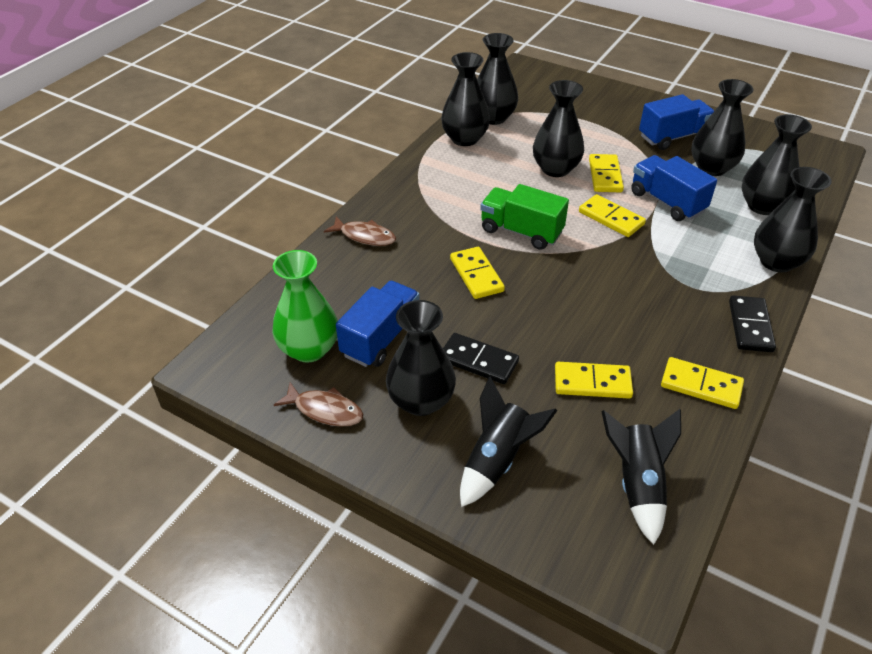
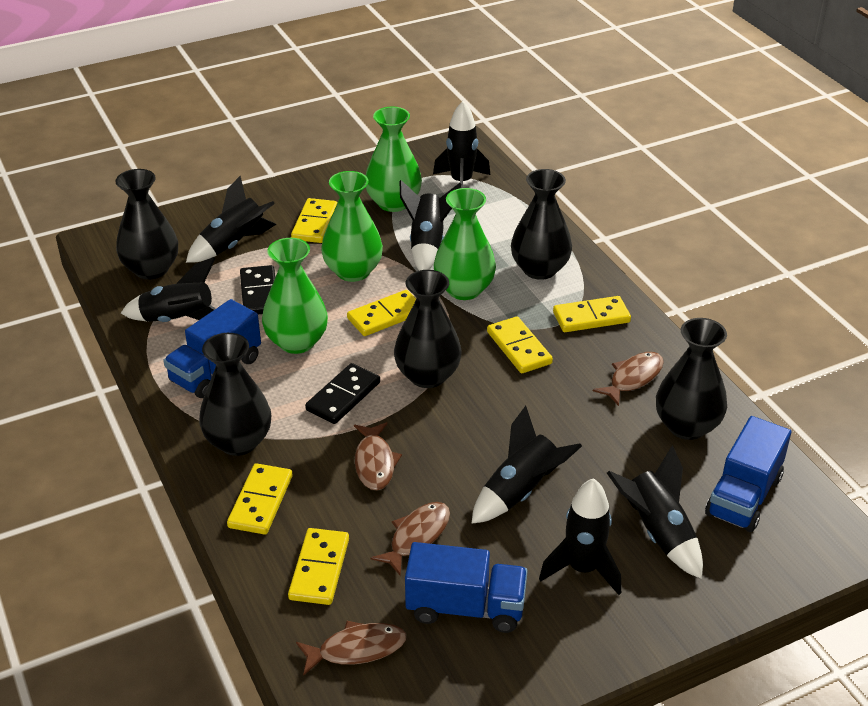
black rocket: [460,377,558,507] [601,409,681,545] = 2 -> [121,257,216,322] [186,176,276,263] [399,180,461,271] [433,101,490,188] [471,406,582,524] [539,478,621,595] [607,445,703,579] = 7
black vase: [386,300,456,416] [441,52,490,146] [477,33,518,125] [533,80,584,177] [691,79,754,176] [742,114,812,215] [754,167,832,273] = 7 -> [115,169,178,279] [199,333,271,456] [394,270,462,388] [511,169,572,280] [656,318,727,440] = 5
brown fish: [274,382,363,427] [324,216,396,246] = 2 -> [296,621,407,676] [354,422,402,490] [370,502,450,576] [593,352,664,406] = 4
green truck: [480,184,569,250] = 1 -> none = 0
green vase: [272,250,338,363] = 1 -> [262,238,328,354] [321,171,383,282] [365,107,422,212] [434,188,496,300] = 4
yellow domino: [450,247,505,299] [555,362,633,399] [579,194,646,237] [589,154,624,192] [661,357,744,409] = 5 -> [227,463,293,535] [288,528,349,605] [291,198,338,243] [347,290,416,336] [487,316,553,373] [553,296,631,332] = 6

